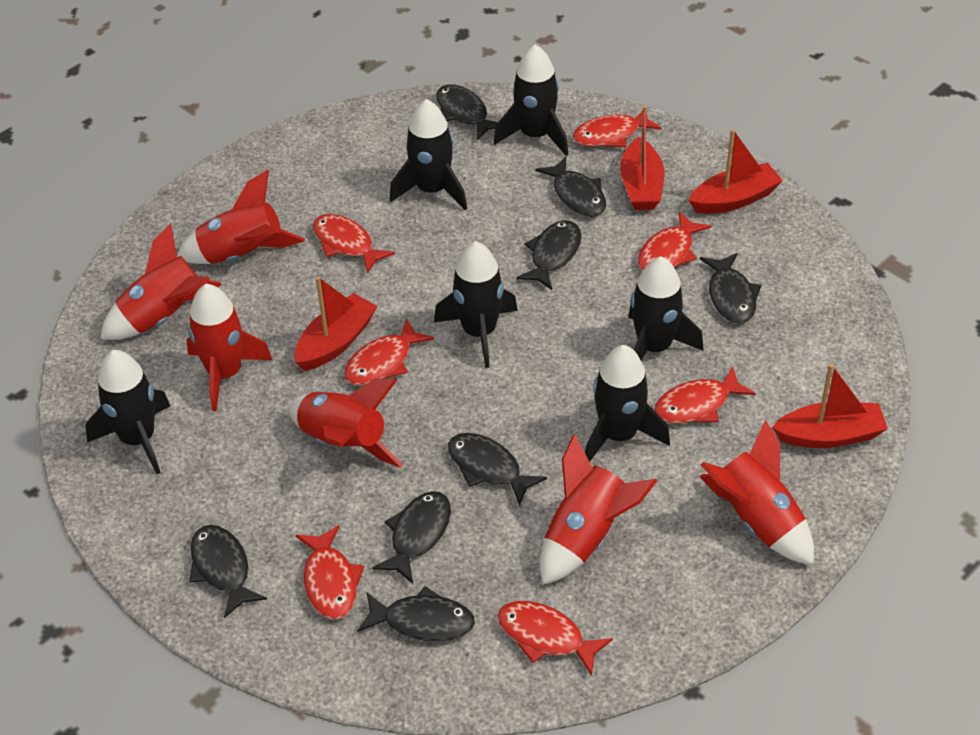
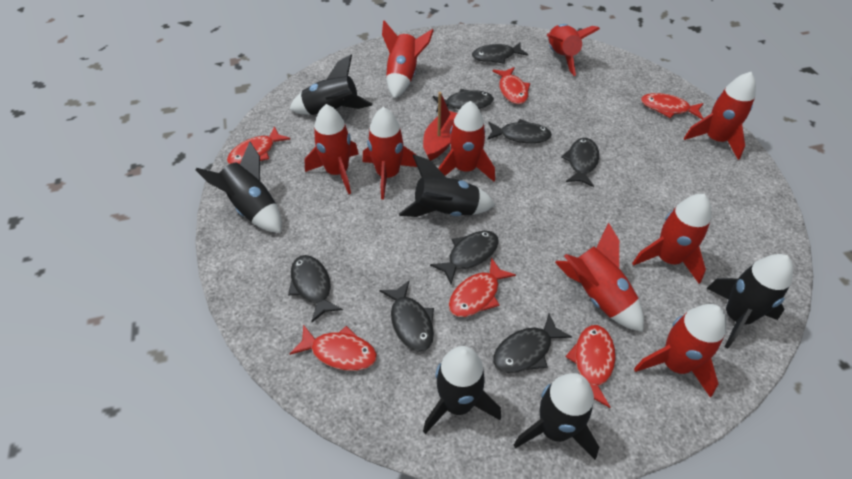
red boat: [295,276,378,371] [620,105,664,210] [689,129,783,214] [772,364,888,448] = 4 -> [423,92,457,160] = 1
red fish: [296,525,364,619] [313,214,395,274] [344,319,434,385] [497,601,613,676] [572,111,661,147] [638,211,711,270] [654,367,756,424] = 7 -> [227,126,290,164] [289,325,377,371] [449,258,516,317] [492,67,530,104] [566,325,615,408] [641,93,703,119] = 6
red rocket: [101,224,222,340] [177,170,305,264] [186,284,272,412] [289,378,403,468] [540,434,657,585] [699,420,814,565] = 6 -> [305,104,359,194] [363,107,417,200] [382,21,434,99] [439,101,495,181] [547,24,600,76] [555,223,644,332] [632,194,711,284] [634,304,726,397] [684,72,756,160] = 9

